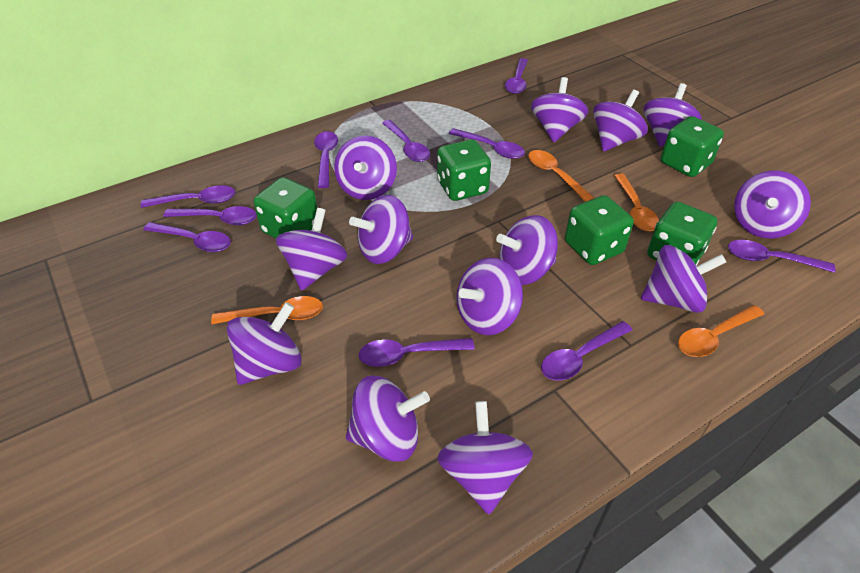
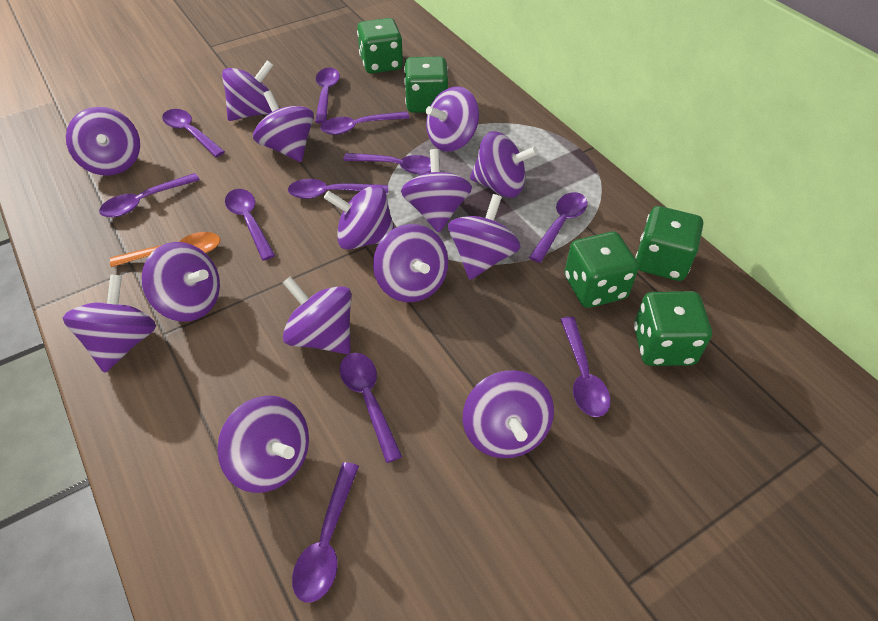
orange spoon: [211,296,323,324] [528,150,594,202] [614,174,659,231] [678,305,764,357] = 4 -> [110,232,221,267] = 1
purple spinning top: [227,302,302,385] [276,208,348,290] [334,135,397,200] [346,376,430,461] [349,195,413,264] [437,401,533,514] [457,258,523,335] [496,215,558,285] [531,77,588,142] [593,90,648,151] [641,245,726,313] [643,83,702,147] [734,171,811,238] = 13 -> [63,274,156,373] [66,107,140,175] [141,242,220,322] [217,396,309,493] [222,60,273,121] [253,90,314,162] [282,276,351,354] [324,185,394,250] [373,224,448,302] [401,149,472,233] [426,86,479,152] [448,194,520,280] [463,370,554,458] [470,131,538,198] = 14
purple spoon: [140,185,236,208] [143,222,231,252] [163,206,257,225] [314,131,338,188] [358,338,475,367] [382,120,430,162] [449,128,525,159] [505,58,528,94] [541,321,632,381] [728,240,836,273] = 10 -> [99,173,200,217] [162,109,225,157] [225,189,275,261] [288,179,388,199] [292,462,359,603] [315,68,340,123] [320,111,410,135] [340,353,402,463] [343,153,431,175] [529,192,588,263] [560,317,611,417] = 11

